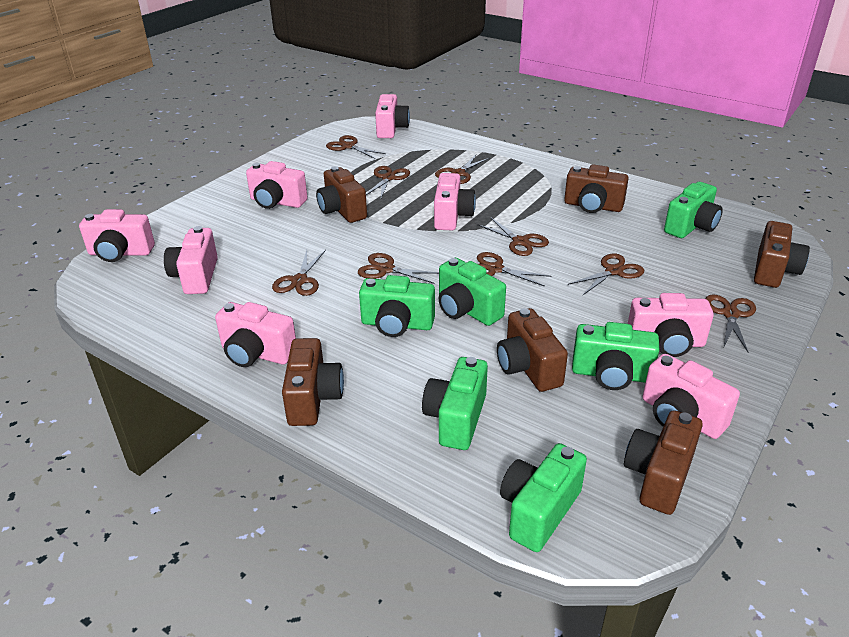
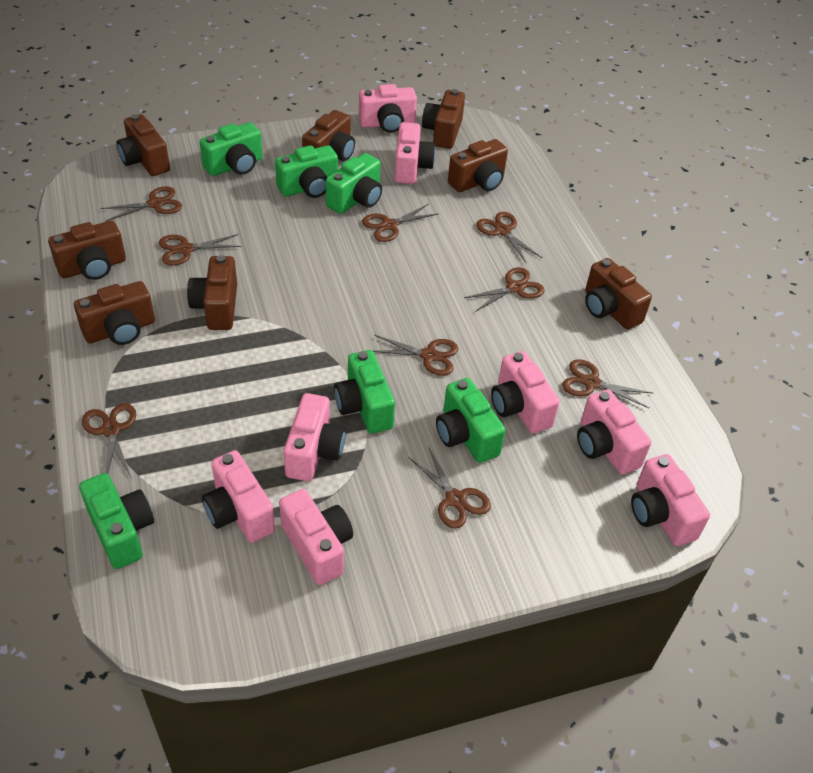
brown camera: [282,338,344,426] [316,166,367,223] [497,308,568,392] [564,164,629,213] [624,410,703,515] [754,221,810,288] = 6 -> [48,221,126,280] [74,281,155,345] [116,114,170,176] [187,255,237,330] [302,110,355,161] [422,89,465,149] [448,139,508,192] [585,258,652,330] = 8

